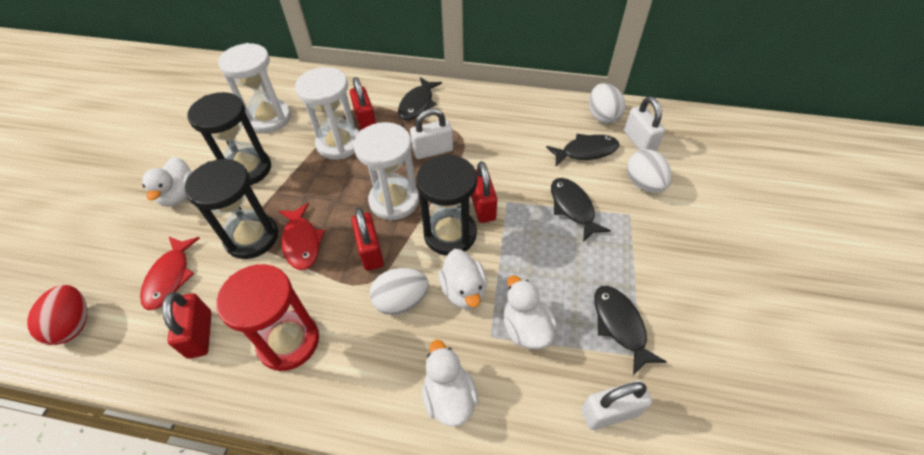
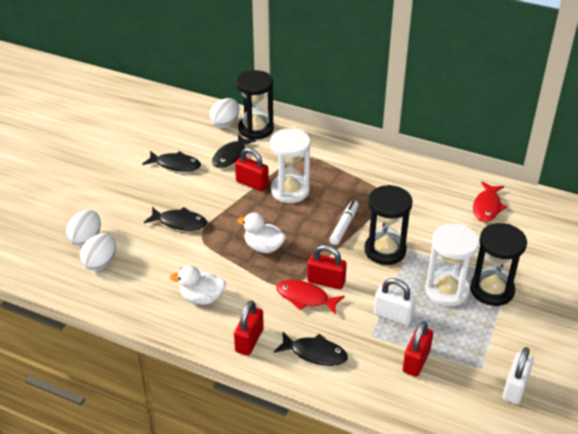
red egg: [27,285,87,345] = 1 -> none = 0
red hourglass: [216,264,319,371] = 1 -> none = 0
white duck: [142,157,193,207] [422,340,478,427] [439,249,487,309] [504,276,557,349] = 4 -> [170,265,226,305] [237,212,286,253] = 2
white hourglass: [218,43,291,133] [295,67,359,160] [354,122,419,221] = 3 -> [270,128,311,203] [425,223,479,306] = 2
white marker: none = 0 -> [329,200,359,245] = 1
white padlock: [410,108,453,159] [581,381,652,430] [624,97,665,151] = 3 -> [374,278,416,325] [503,347,534,404] = 2

